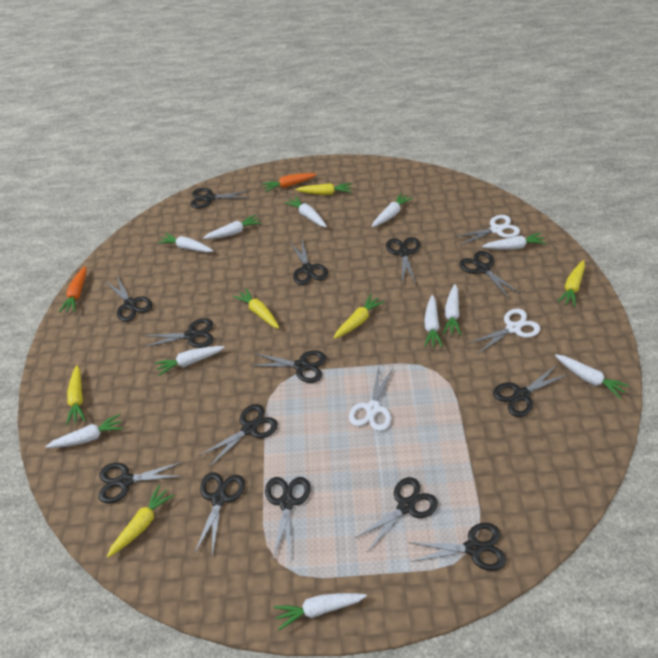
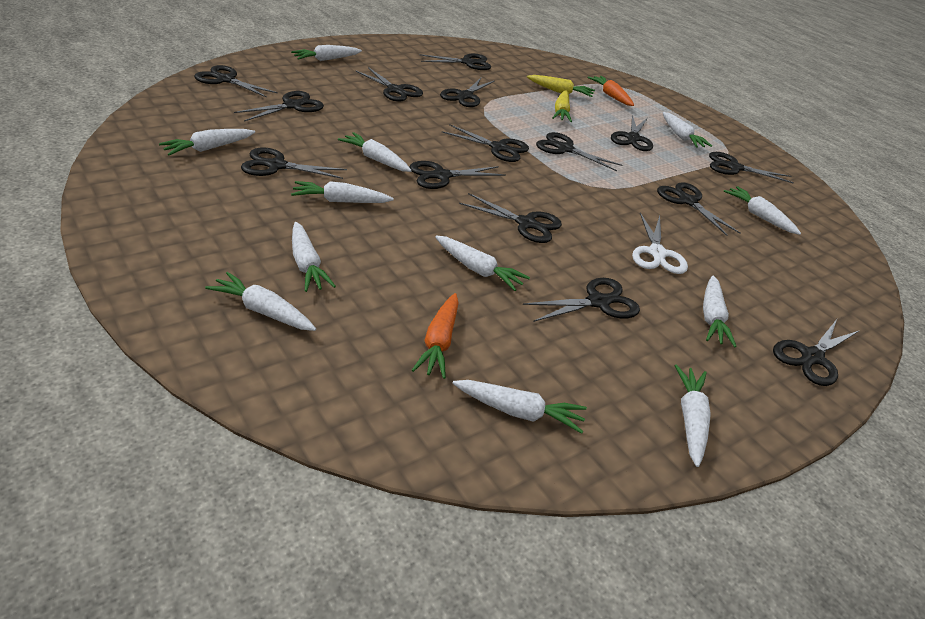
black scissors: [99,462,183,504] [105,276,152,322] [142,318,214,348] [191,188,250,209] [194,472,245,558] [199,404,278,467] [250,350,326,383] [265,477,310,561] [290,239,328,285] [355,477,438,551] [386,237,421,284] [409,523,506,571] [460,251,519,298] [493,365,569,417] = 14 -> [194,65,278,98] [234,91,324,122] [241,148,347,179] [356,67,423,102] [410,161,506,189] [419,54,491,70] [440,78,494,107] [442,124,529,162] [459,193,562,243] [523,278,640,322] [536,132,623,171] [611,115,653,151] [657,182,741,236] [709,152,794,184] [773,319,860,386] = 15
white carrot: [46,414,123,448] [155,346,225,376] [158,233,213,253] [203,214,261,239] [274,593,367,630] [284,196,327,227] [371,193,413,227] [424,295,443,347] [443,284,461,336] [482,233,546,250] [555,354,629,399] = 11 -> [159,129,255,155] [205,272,316,331] [291,45,362,61] [291,181,394,203] [292,222,336,292] [338,132,412,172] [435,236,530,291] [453,380,587,434] [663,112,712,148] [674,364,711,467] [703,276,737,348] [724,186,801,235] = 12
white scissors: [349,365,393,431] [454,215,520,245] [468,308,541,354] = 3 -> [632,213,688,274] = 1
yellow carrot: [66,365,86,426] [107,485,174,558] [233,288,279,329] [295,183,352,195] [334,294,384,339] [557,260,585,307] = 6 -> [527,75,595,97] [552,91,572,122] = 2

